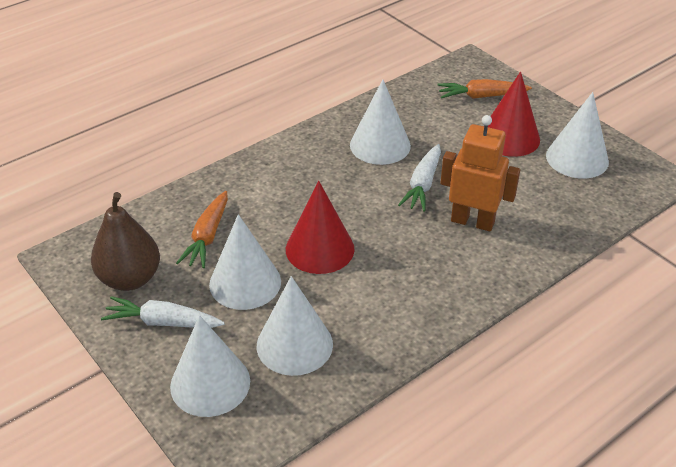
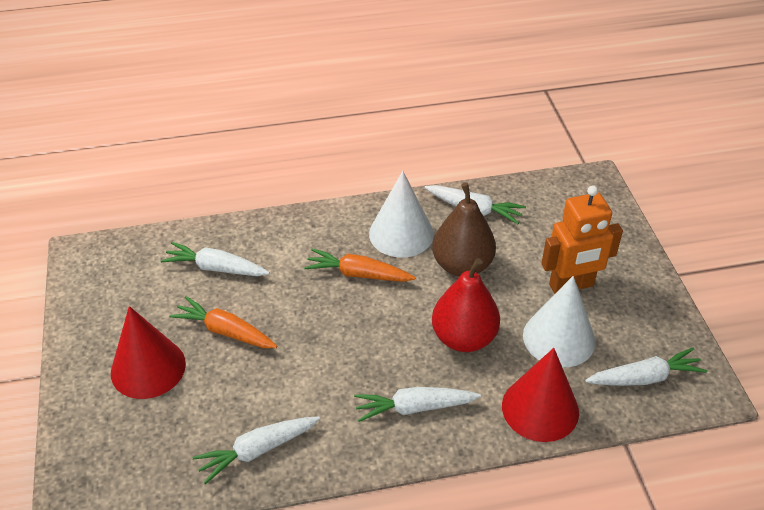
red pear: none = 0 -> [432,258,500,352] = 1
white carrot: [101,296,225,328] [398,144,441,212] = 2 -> [161,242,269,276] [193,417,320,484] [354,387,481,422] [425,185,526,224] [585,347,707,386] = 5
white cone: [170,315,250,417] [209,214,281,310] [257,276,333,376] [350,79,411,165] [546,92,609,179] = 5 -> [369,171,434,258] [523,276,595,367] = 2

